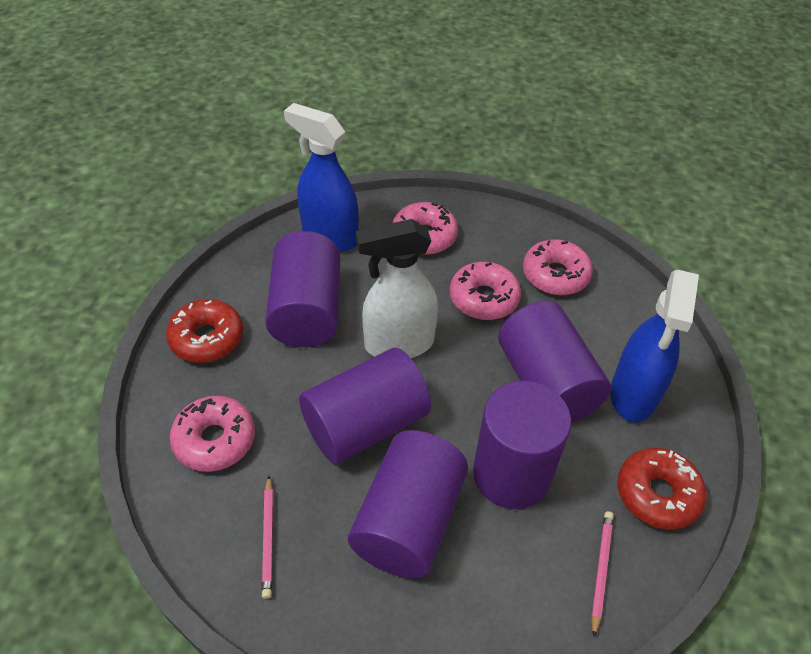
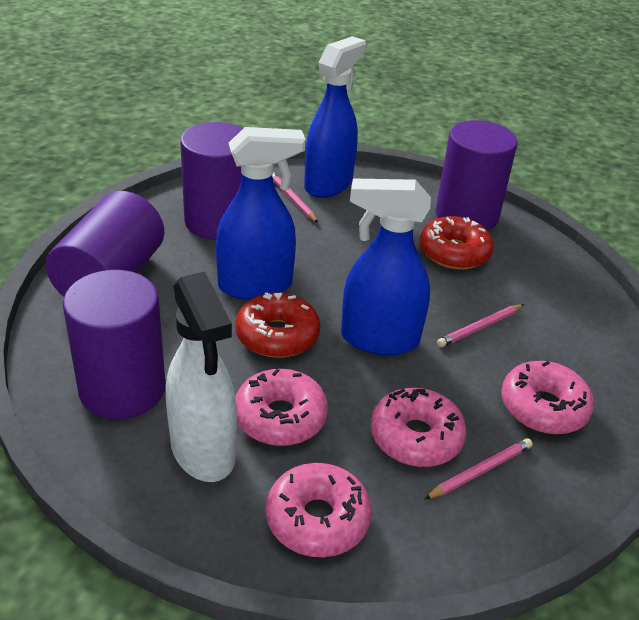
blue spray bottle: [284,103,359,252] [610,270,699,422] = 2 -> [216,127,306,300] [304,36,366,198] [341,178,431,355] = 3
pink pencil: [262,476,273,599] [591,511,614,637] = 2 -> [272,172,318,223] [425,438,533,499] [437,304,524,347] = 3
purple cylinder: [265,231,340,347] [299,348,431,464] [348,430,468,579] [473,381,571,509] [498,301,611,423] = 5 -> [46,191,164,297] [63,270,166,419] [180,122,243,240] [436,120,518,231] = 4

